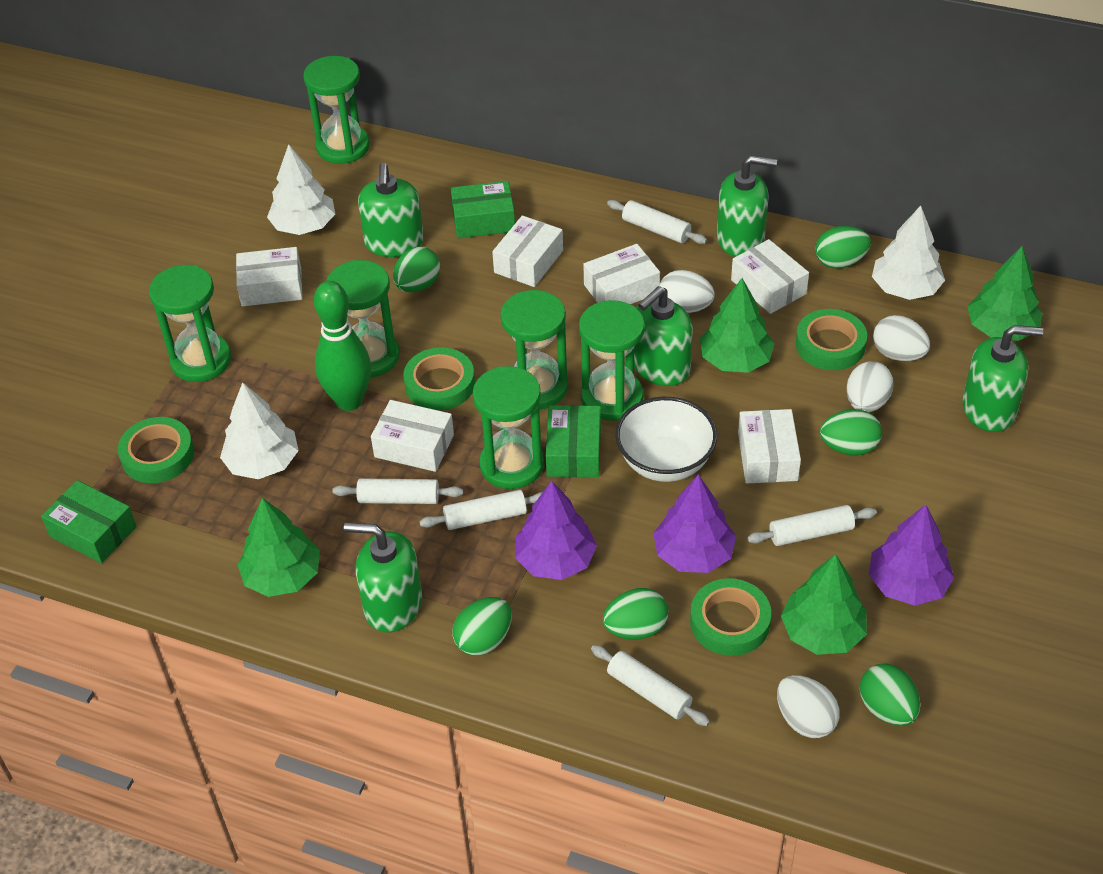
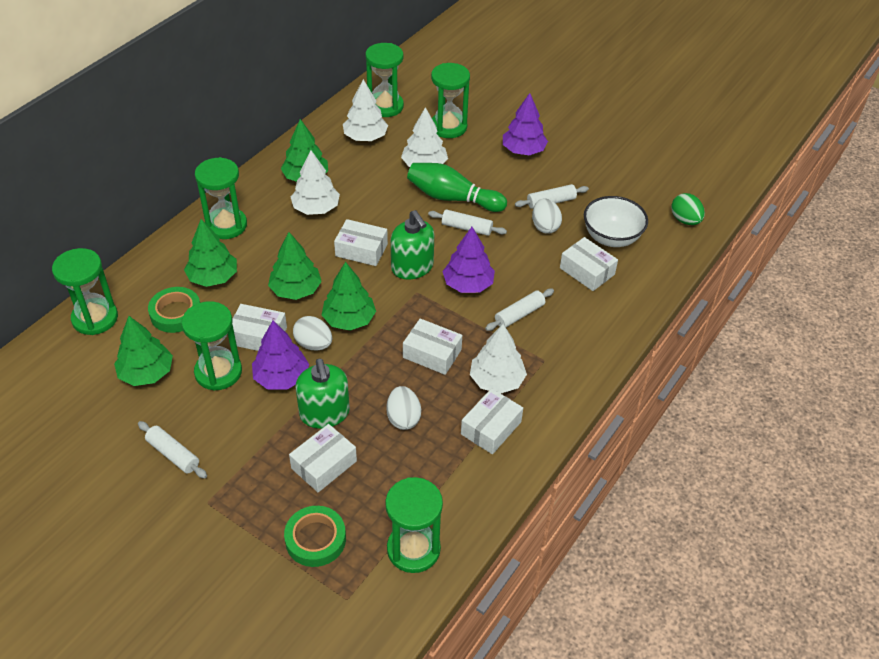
green box: [41,480,136,563] [450,181,515,238] [546,405,601,477] = 3 -> none = 0
green egg: [393,247,440,292] [452,597,512,656] [603,588,668,640] [815,226,871,269] [820,409,882,455] [860,664,920,726] = 6 -> [671,193,705,225] = 1
green soap dispenser: [344,523,422,632] [358,163,424,257] [634,286,693,386] [717,155,777,257] [962,325,1043,432] = 5 -> [296,358,350,429] [391,210,434,279] = 2
green tape: [118,417,194,483] [403,347,475,411] [690,578,771,656] [796,309,867,370] = 4 -> [148,287,200,333] [284,506,346,567] = 2
green tree: [237,498,320,597] [700,278,775,373] [781,554,867,655] [967,246,1043,341] = 4 -> [114,316,173,386] [184,219,237,287] [268,232,322,300] [281,119,328,182] [322,262,376,331] = 5
white egg: [659,270,715,313] [777,675,840,738] [846,361,894,412] [873,315,930,361] = 4 -> [293,316,332,350] [386,386,421,430] [532,198,562,234] = 3
white rolling pin: [332,479,463,504] [420,490,543,530] [591,645,710,726] [607,200,707,244] [747,505,877,546] = 5 -> [138,421,207,478] [428,210,507,236] [485,289,554,331] [515,184,589,209] = 4
white tree: [220,382,299,479] [267,144,335,235] [872,206,945,300] = 3 -> [291,150,340,215] [343,79,388,141] [401,107,448,167] [470,324,527,394] = 4

